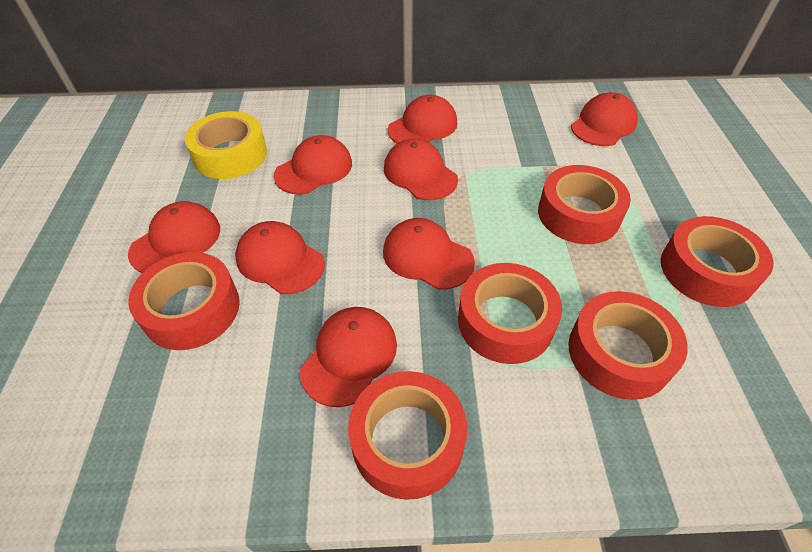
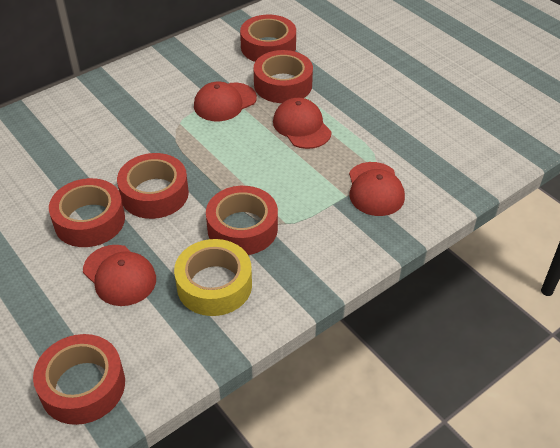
red cap: [128,201,220,273] [235,221,325,294] [274,135,352,195] [300,307,397,407] [383,218,475,290] [384,139,458,200] [388,95,457,143] [571,92,638,146] = 8 -> [83,245,156,306] [194,82,257,121] [273,98,332,149] [349,162,405,216] = 4

